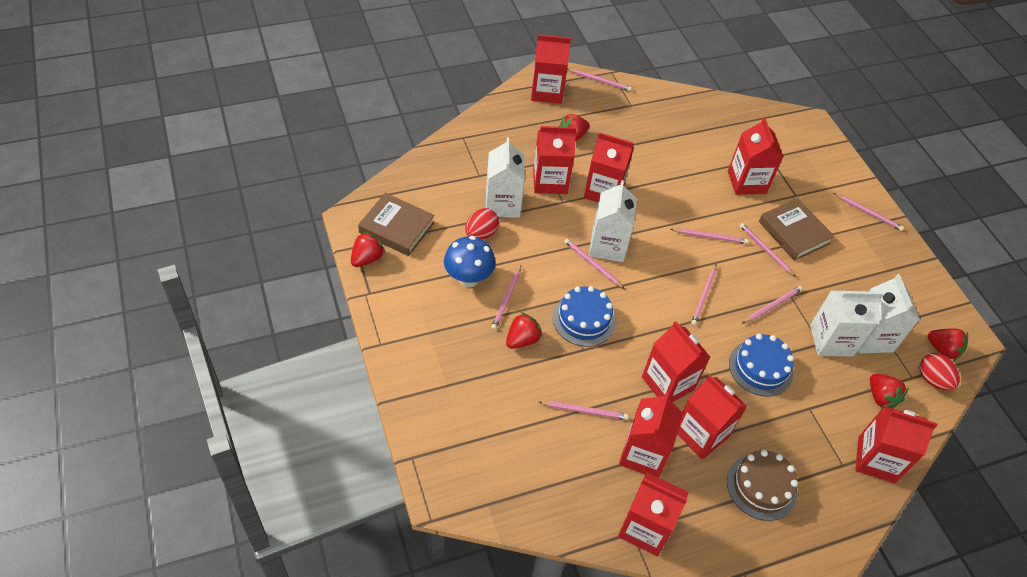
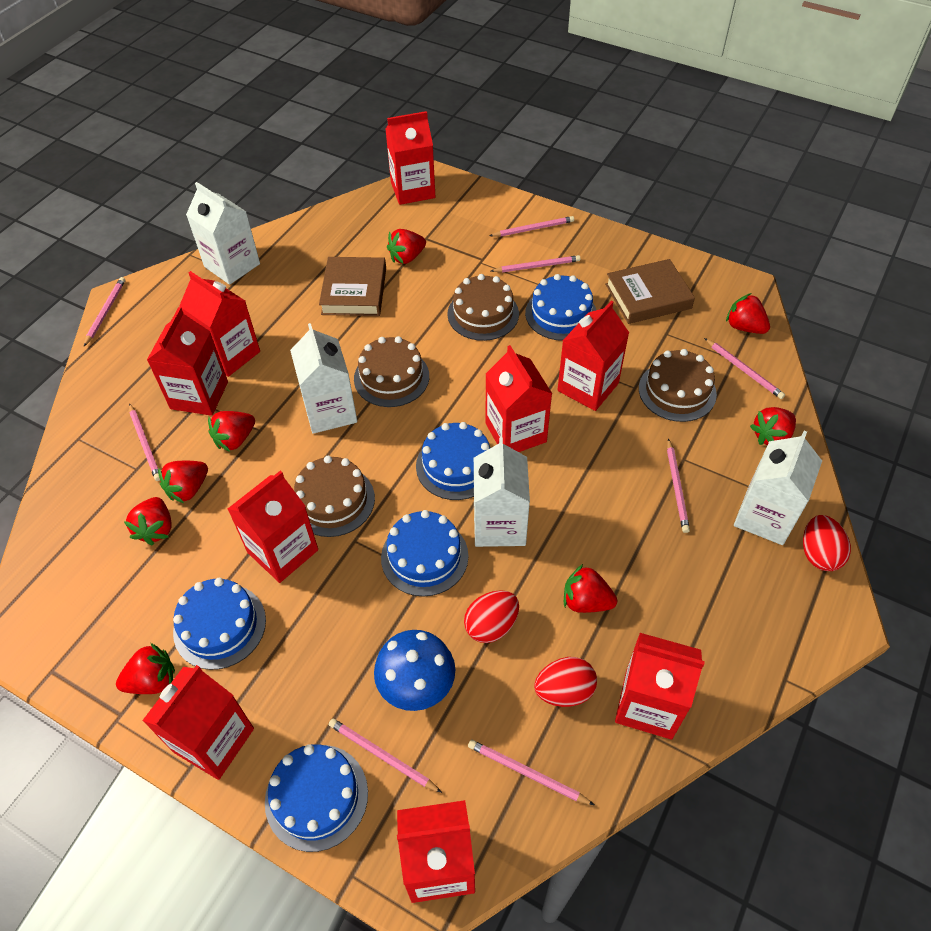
blue cake: [553,286,616,347] [729,334,794,396] = 2 -> [173,578,266,670] [265,744,368,852] [381,510,468,597] [416,422,491,500] [525,274,596,341] = 5
brown cake: [727,450,798,521] = 1 -> [294,456,375,537] [354,336,429,407] [447,274,519,341] [639,349,717,422] = 4
pink pencil: [491,265,521,330] [539,401,629,420] [564,239,624,289] [567,69,632,91] [671,228,749,244] [691,265,717,326] [739,223,796,277] [742,286,803,324] [834,193,904,231] = 9 -> [84,277,125,346] [129,403,160,481] [329,718,442,793] [468,740,594,805] [490,216,574,237] [491,255,581,272] [667,438,690,533] [704,338,785,399] = 8
red egg: [465,208,499,240] [919,353,960,391] = 2 -> [464,590,519,643] [534,657,597,707] [803,515,851,571] = 3
red strawberry: [351,232,385,267] [506,312,542,349] [558,114,590,141] [870,374,909,408] [927,329,968,361] = 5 -> [116,643,175,694] [124,497,172,545] [158,461,208,503] [208,411,255,452] [387,229,426,264] [564,564,617,613] [726,293,770,334] [750,407,796,445] = 8

